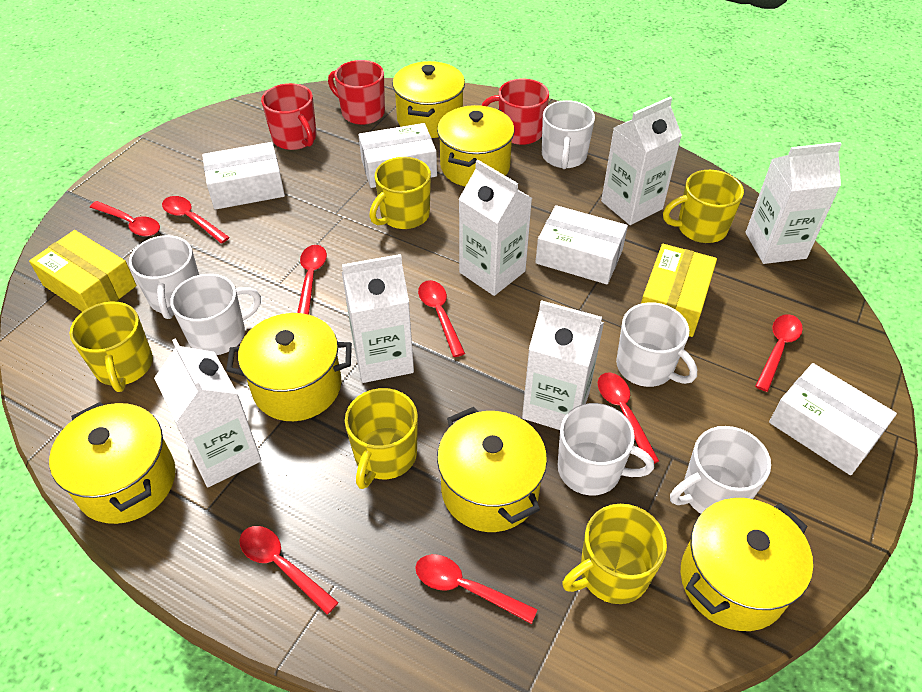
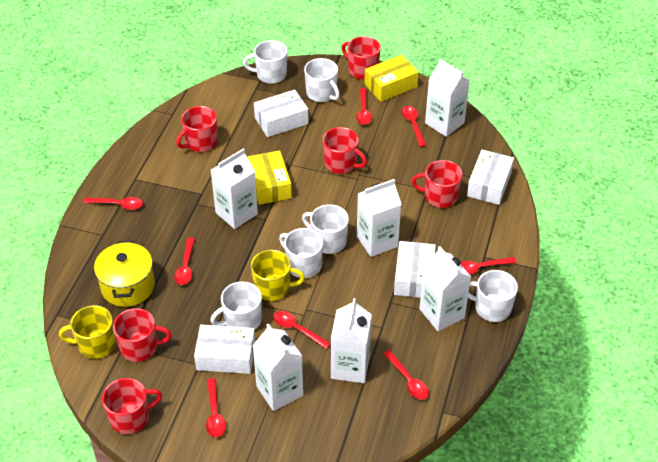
red mug: [261,83,317,150] [328,60,385,125] [482,79,549,145] = 3 -> [102,378,162,434] [113,308,172,362] [176,106,218,152] [323,127,367,174] [342,36,381,80] [412,160,462,208] = 6
yellow mug: [69,302,153,392] [345,388,418,489] [369,157,431,229] [562,504,667,604] [663,170,744,243] = 5 -> [59,305,116,359] [251,250,305,301] = 2
yellow pot: [49,402,176,524] [226,313,352,421] [392,61,465,138] [437,105,515,187] [437,407,547,532] [681,498,813,631] = 6 -> [94,241,155,307] = 1

